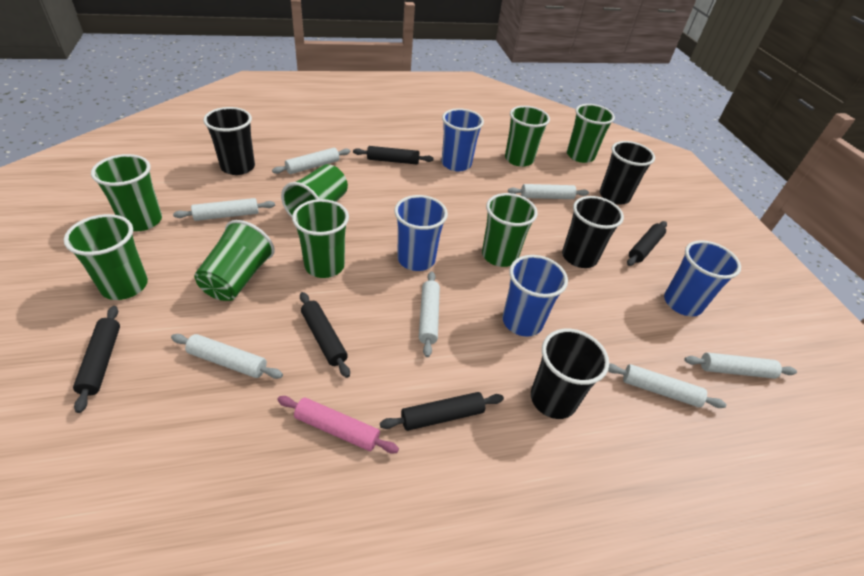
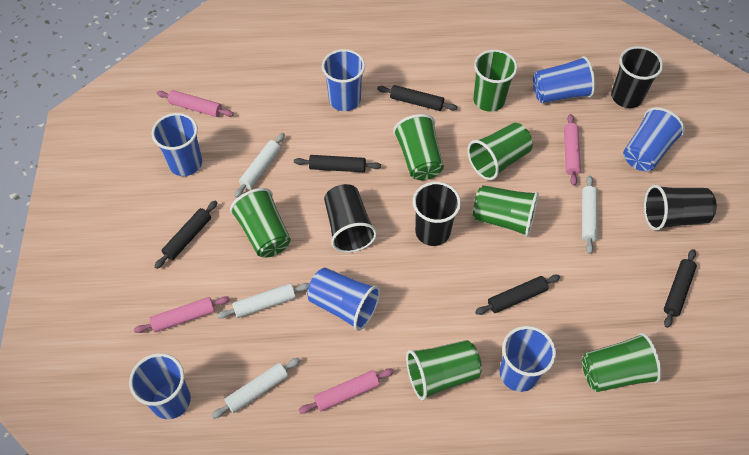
blue cup: [394,195,448,271] [442,108,484,171] [502,255,568,337] [664,240,741,316] = 4 -> [129,353,191,419] [152,113,202,176] [307,267,380,331] [322,49,365,111] [500,326,556,392] [533,56,595,103] [623,107,685,171] = 7
green cup: [64,214,148,300] [91,154,162,231] [194,220,275,301] [281,164,348,218] [292,199,349,278] [482,193,538,267] [505,106,550,167] [567,104,615,163] = 8 -> [230,188,291,258] [393,114,444,180] [406,340,482,401] [467,123,533,180] [473,50,518,112] [473,185,539,237] [582,333,662,392] = 7
pink rolling pin: [277,396,399,453] = 1 -> [134,296,230,333] [157,90,234,117] [299,368,394,414] [564,114,581,186] = 4
white rolling pin: [171,334,283,379] [173,198,275,221] [272,148,350,174] [419,271,440,357] [508,184,589,199] [608,364,727,408] [684,352,797,379] = 7 -> [211,358,300,419] [217,283,310,319] [234,133,285,198] [582,176,598,254] = 4

